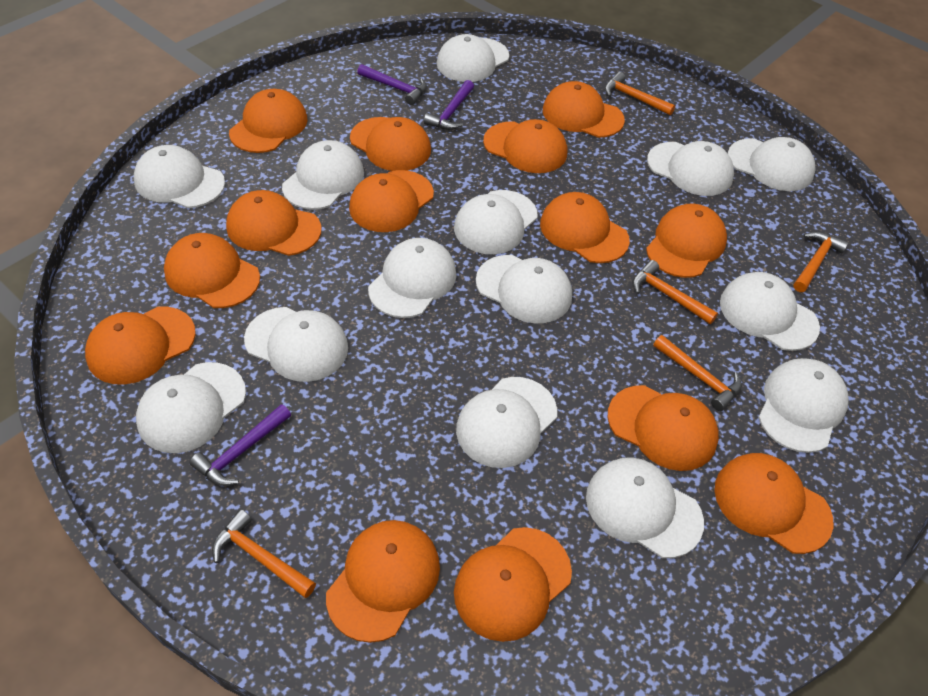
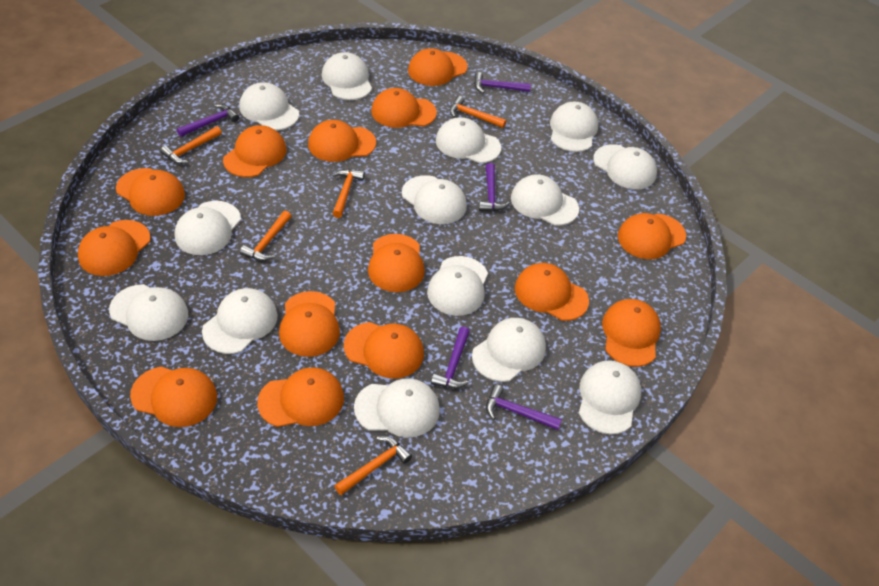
purple hammer: [190,404,291,486] [357,64,427,105] [424,80,474,130] = 3 -> [177,104,239,137] [431,326,470,388] [474,72,531,93] [479,163,510,211] [486,385,562,430] = 5

